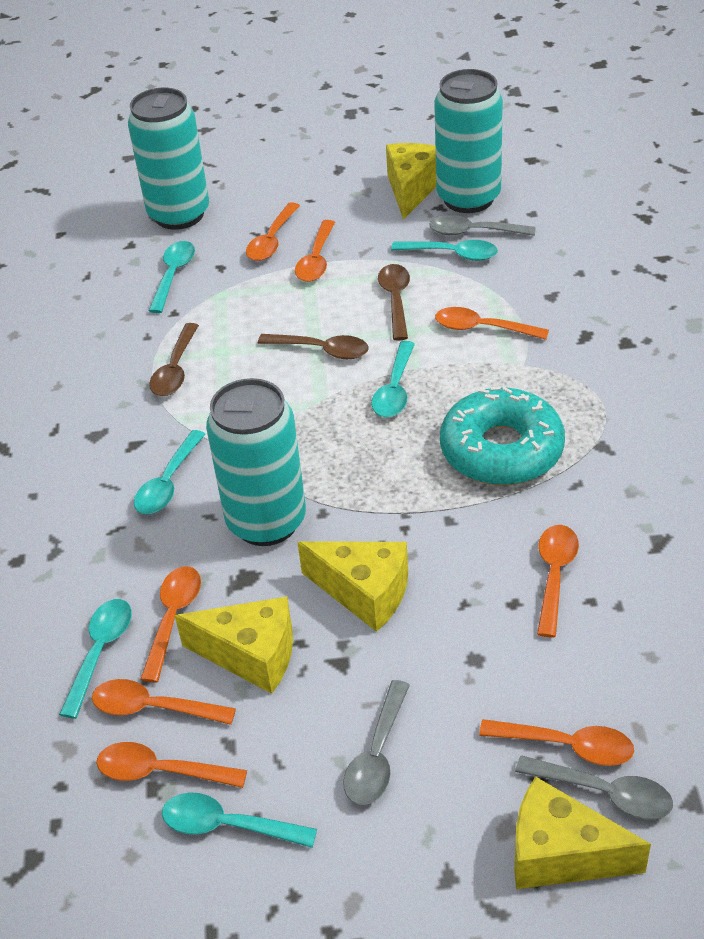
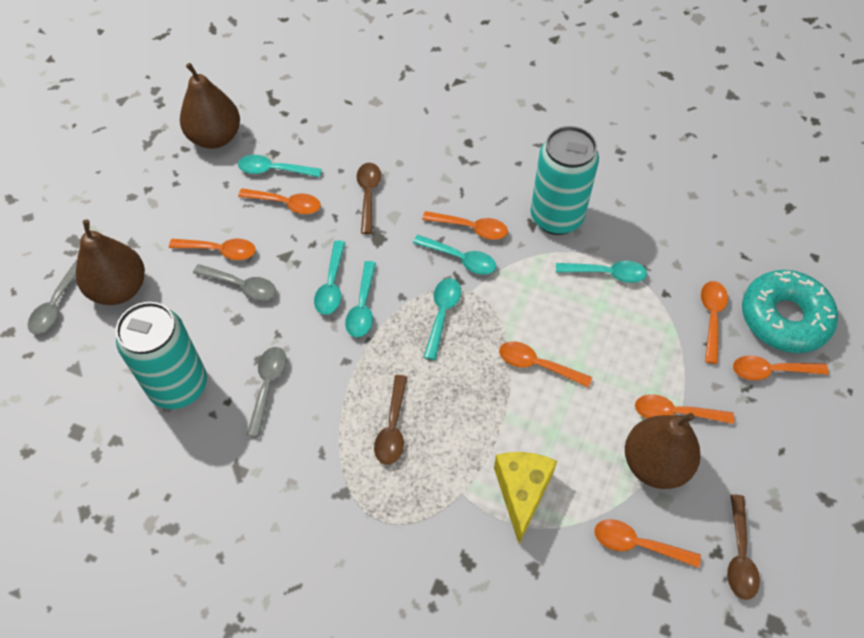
brown pear: none = 0 -> [76,220,145,305] [180,63,240,149] [625,413,701,489] = 3
turquoise can: [128,88,209,230] [206,378,306,546] [434,69,503,213] = 3 -> [116,302,207,409] [531,126,599,235] = 2
yellow cheese: [175,596,293,694] [297,541,408,632] [386,143,436,220] [514,776,651,889] = 4 -> [494,452,557,544] = 1

